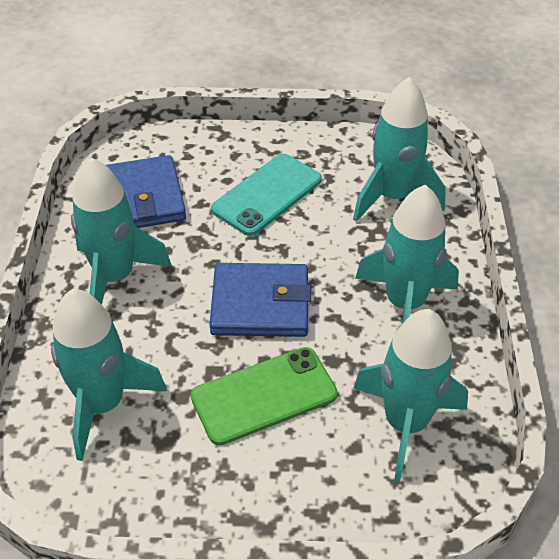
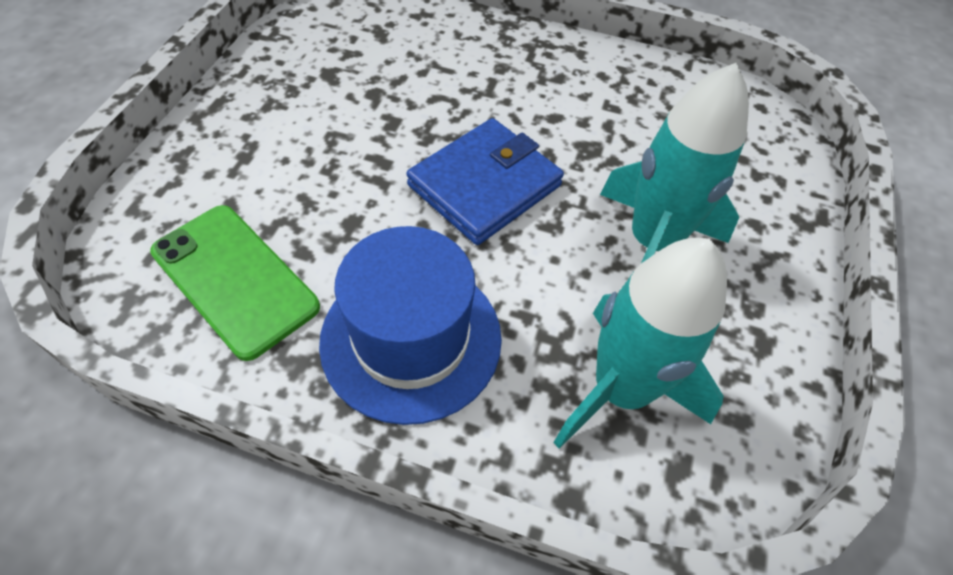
blue hat: none = 0 -> [319,226,502,425] = 1
blue wallet: [106,155,186,228] [210,263,311,337] = 2 -> [406,118,564,245] = 1
turquoise phone: [211,154,322,236] = 1 -> none = 0
turquoise rocket: [51,289,167,461] [71,157,172,305] [353,77,445,222] [354,309,468,482] [355,184,459,324] = 5 -> [553,238,727,449] [600,63,749,263] = 2

